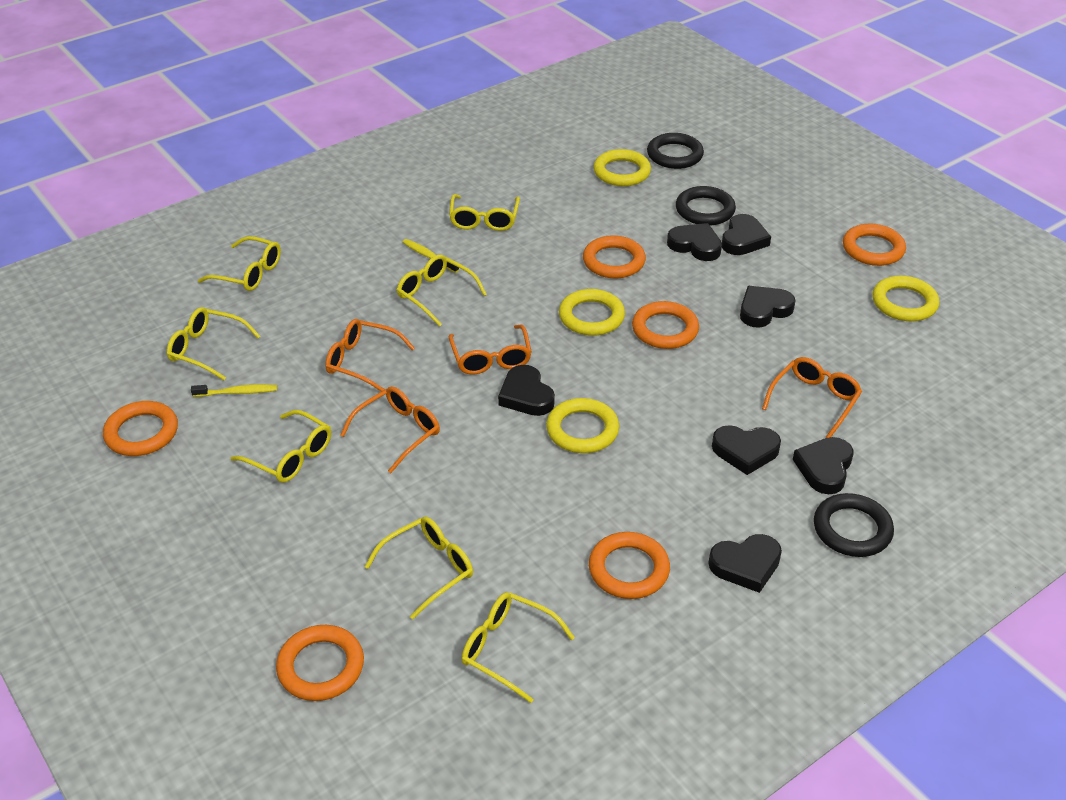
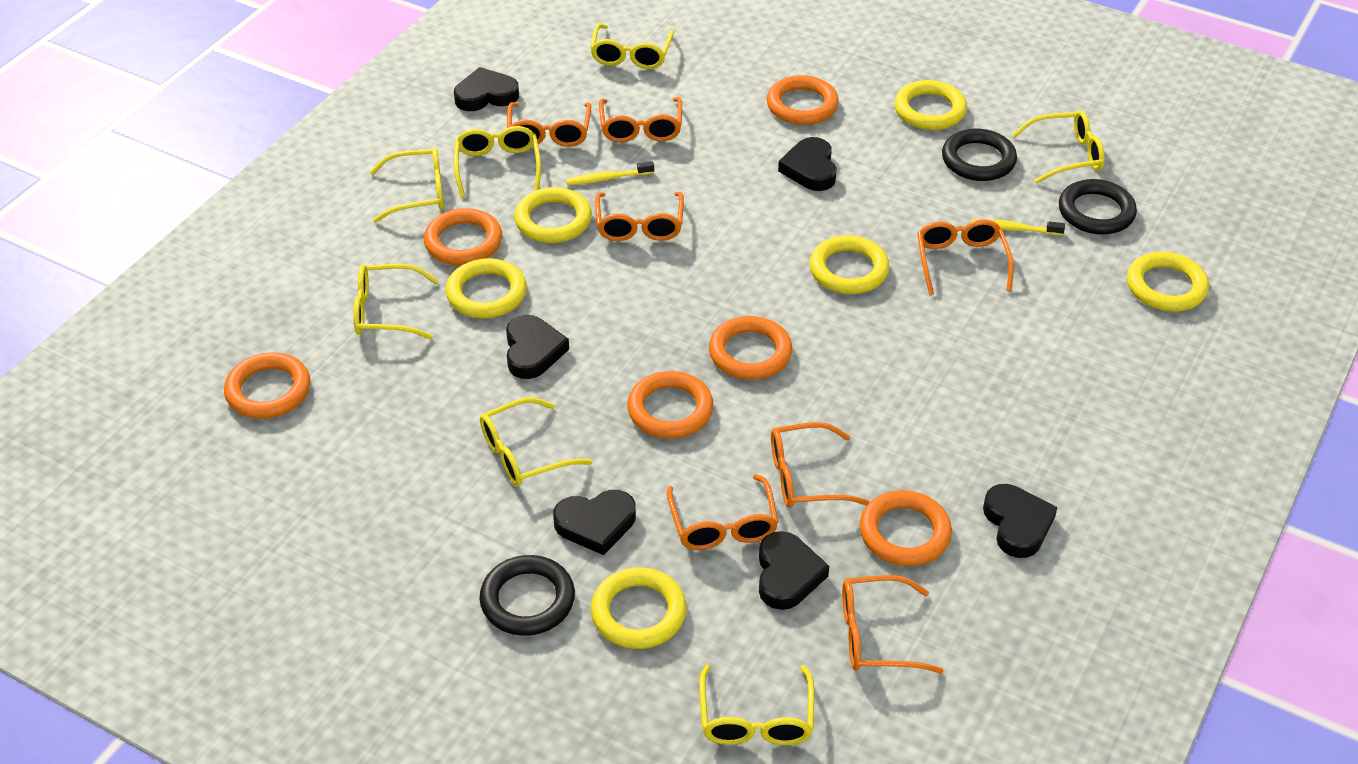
black heart: [498,365,555,416] [667,223,722,261] [708,534,782,593] [712,425,781,475] [722,214,771,255] [740,286,795,328] [793,437,853,494] = 7 -> [454,67,519,111] [506,315,569,379] [553,490,636,555] [759,531,829,610] [778,137,837,191] [983,484,1058,558] = 6
orange glasses: [325,319,415,392] [340,386,440,473] [449,325,532,375] [762,357,862,438] = 4 -> [507,102,591,147] [595,192,684,241] [599,97,682,142] [667,474,778,550] [771,422,870,508] [842,575,944,673] [917,219,1014,295] = 7
yellow ring: [546,398,619,453] [559,289,625,336] [593,149,651,186] [872,276,939,321] = 4 -> [446,258,527,318] [514,187,592,243] [591,567,687,649] [810,235,889,294] [894,80,967,130] [1127,252,1209,312] = 6

